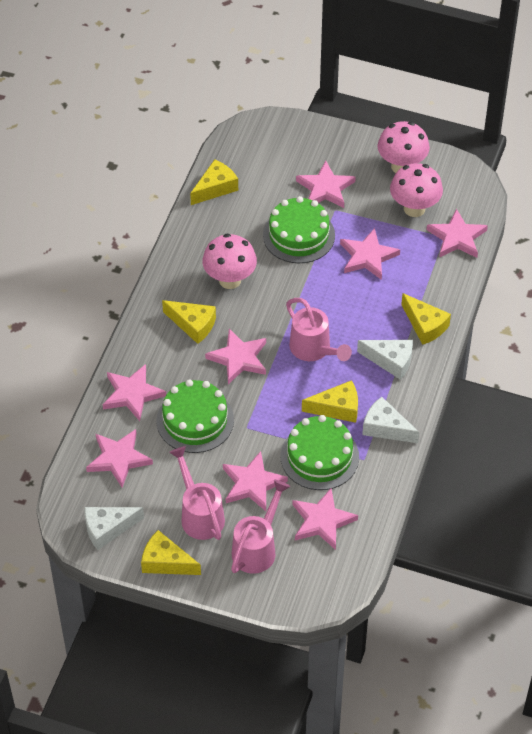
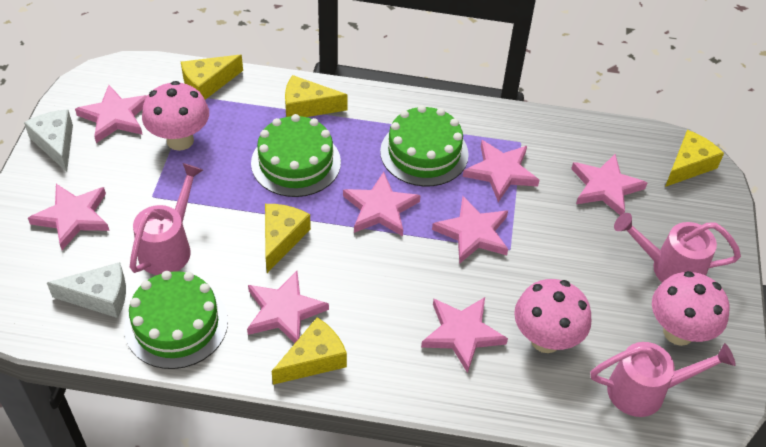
white cheese: [85,507,144,550] [357,340,413,380] [362,397,419,443] = 3 -> [24,109,73,172] [47,262,126,318] = 2

